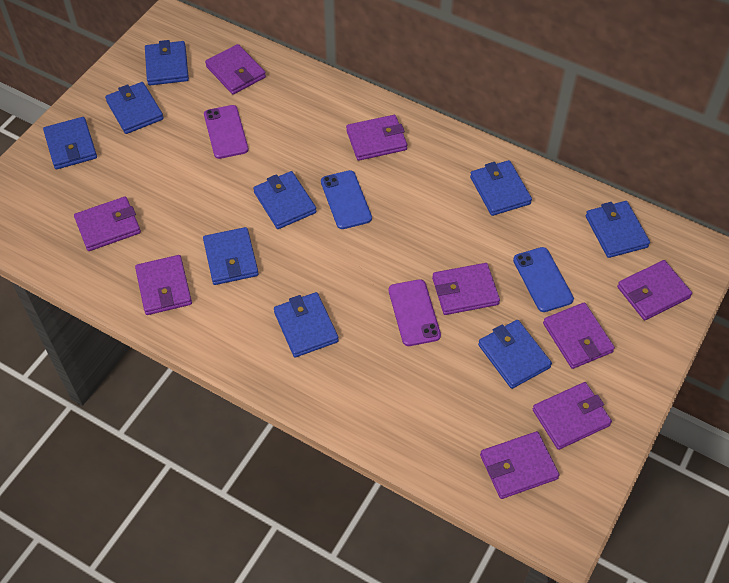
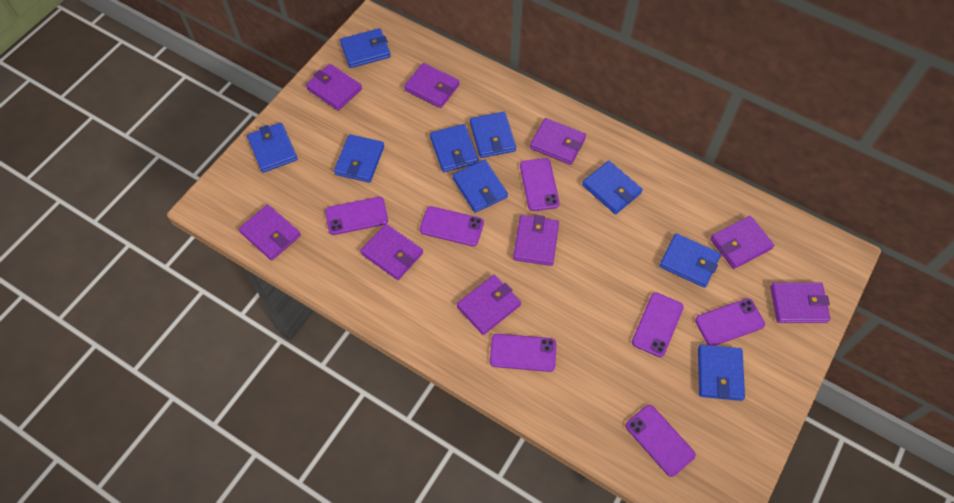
blue phone: [321,170,372,229] [513,247,574,312] = 2 -> none = 0
purple phone: [204,105,248,159] [389,279,441,346] = 2 -> [325,197,388,235] [420,206,484,246] [490,334,556,372] [520,158,560,211] [626,405,696,477] [632,293,684,357] [695,298,765,346] = 7

